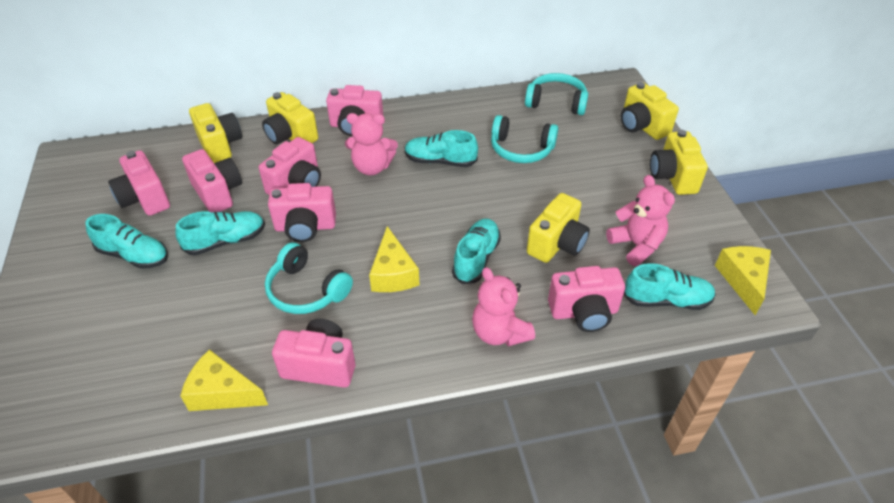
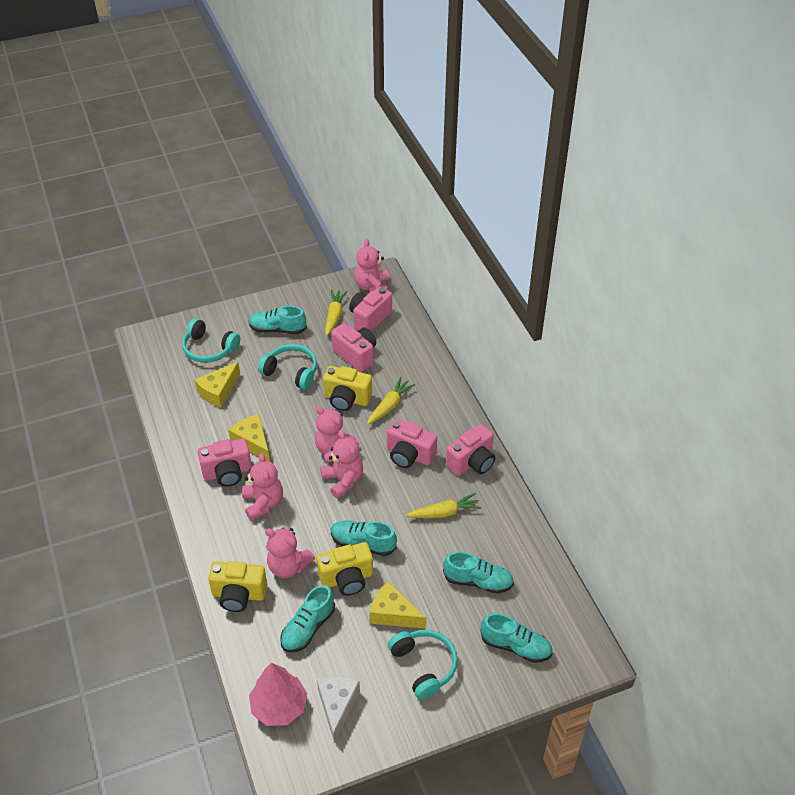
pink camera: [108,150,170,216] [182,149,242,212] [259,137,321,195] [268,183,336,242] [272,319,355,388] [326,85,383,136] [548,266,625,332] = 7 -> [198,438,252,487] [331,323,376,372] [349,287,392,332] [387,419,437,468] [446,424,495,476] = 5
pink teddy bear: [345,113,398,175] [472,267,535,346] [606,175,675,266] = 3 -> [242,453,283,521] [265,528,315,578] [315,406,359,455] [320,430,363,499] [354,239,389,293] = 5
pink tree: none = 0 -> [249,663,307,726] = 1
white cheese: none = 0 -> [317,676,360,743] = 1
yellow camera: [189,103,242,163] [262,92,318,144] [527,193,590,263] [621,82,679,140] [650,130,708,195] = 5 -> [208,561,267,612] [317,542,373,596] [323,366,372,411] = 3
yellow carrot: none = 0 -> [325,289,348,336] [367,377,415,424] [406,493,482,518] = 3

